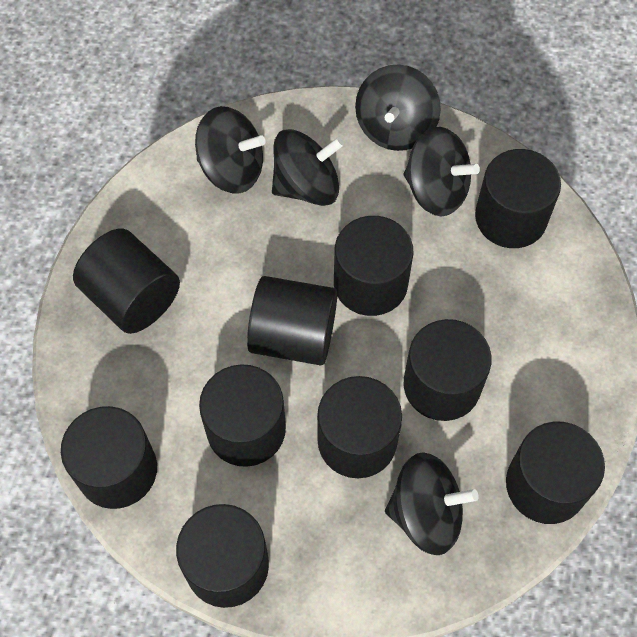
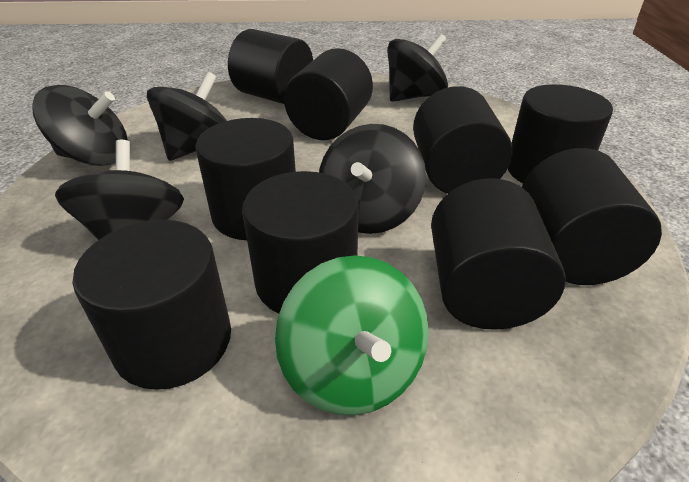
black cylinder: [61,406,157,509] [73,229,180,334] [176,504,269,608] [199,364,286,467] [247,276,337,365] [317,376,402,478] [334,216,413,316] [404,319,491,421] [475,149,561,248] [506,422,605,524] = 10 -> [72,220,231,390] [195,118,296,240] [228,29,313,104] [242,171,359,314] [284,48,373,140] [413,86,512,194] [431,178,566,330] [508,84,613,183] [522,148,662,285] = 9
green spinning top: none = 0 -> [275,255,429,416] = 1

